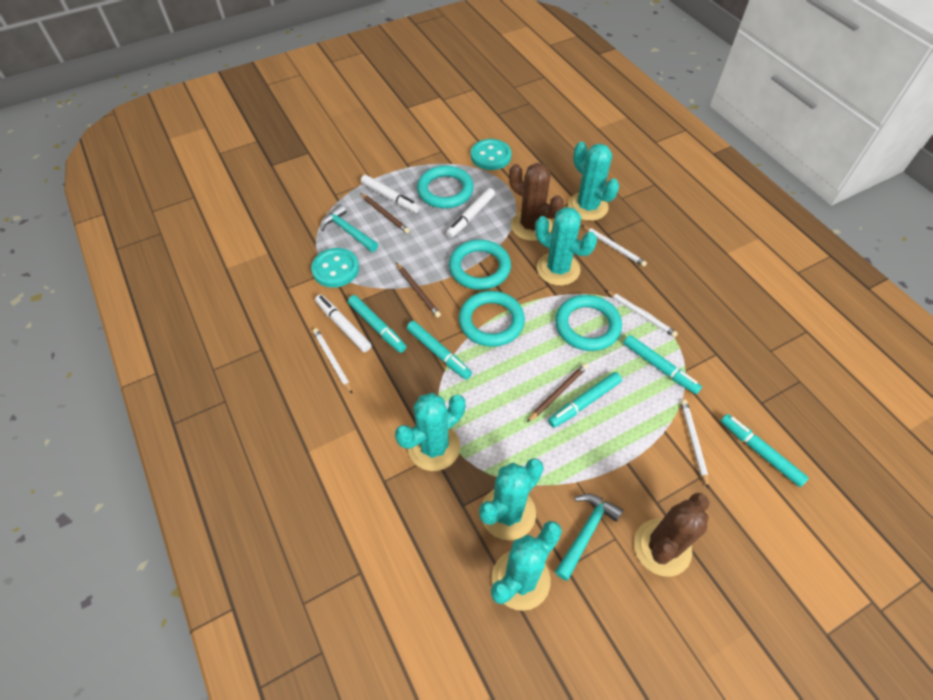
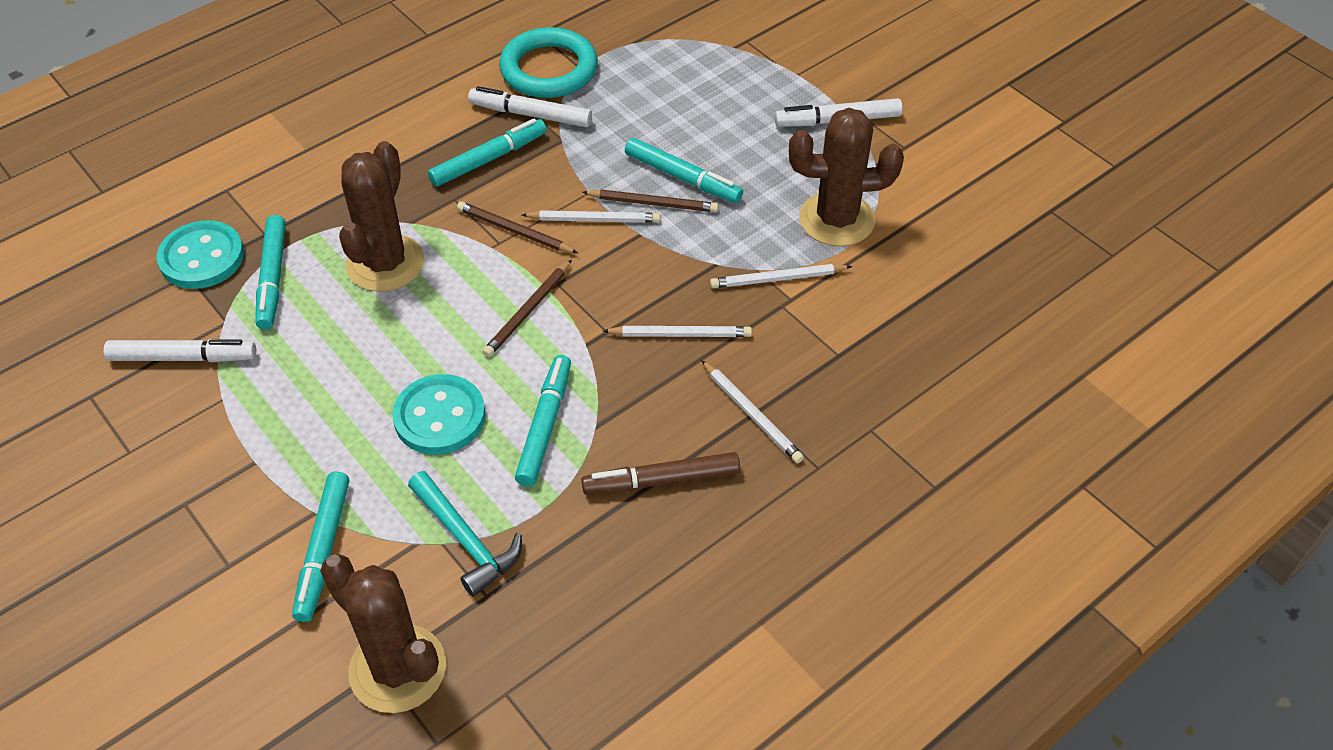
brown cactus: [509,163,564,241] [634,493,710,577] = 2 -> [320,554,446,713] [339,141,424,292] [789,108,904,246] = 3
brown marker: none = 0 -> [581,452,740,495] = 1
turquoise cactus: [395,393,465,471] [479,458,544,540] [491,521,562,611] [535,207,597,286] [568,142,619,221] = 5 -> none = 0
turquoise hammer: [321,204,378,252] [555,494,623,581] = 2 -> [408,471,522,597] = 1
turquoise ring: [417,165,474,208] [449,240,511,290] [459,291,525,347] [555,295,622,351] = 4 -> [499,27,598,98] = 1

